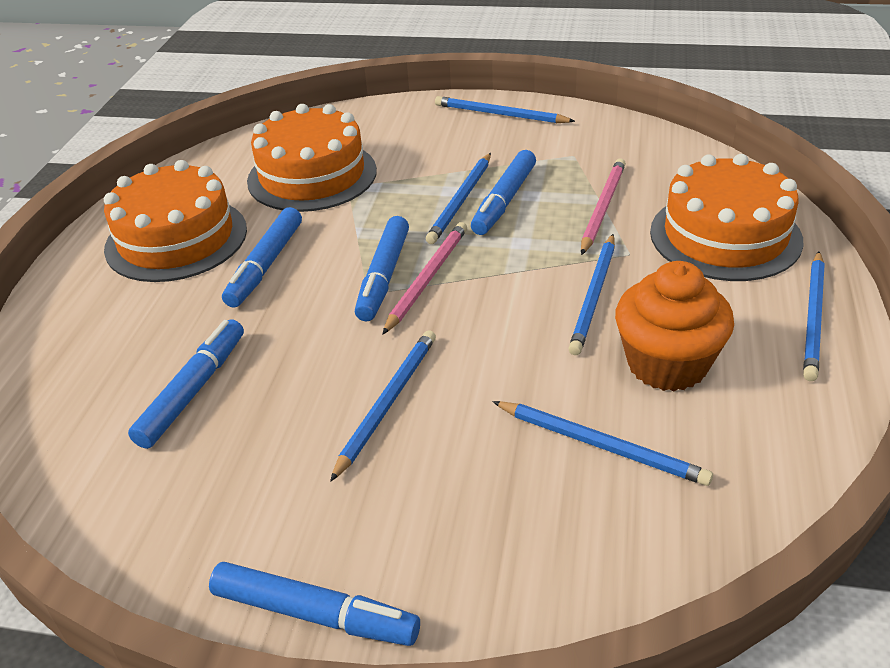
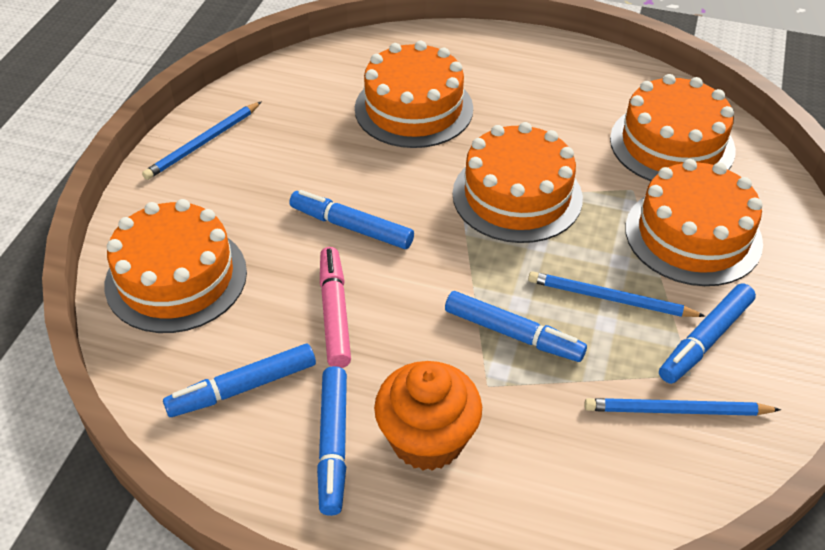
blue pencil: [330,330,436,482] [426,153,491,244] [435,96,575,123] [492,401,713,486] [568,234,615,355] [803,251,825,381] = 6 -> [142,102,261,180] [528,271,705,317] [584,398,781,416] = 3
orange cake: [104,160,247,282] [247,104,377,212] [650,154,803,281] = 3 -> [105,199,247,333] [355,41,473,148] [452,122,583,243] [610,74,736,181] [625,159,763,286] = 5
pink marker: none = 0 -> [320,247,351,368] = 1
pink pencil: [382,222,467,335] [581,158,626,255] = 2 -> none = 0

